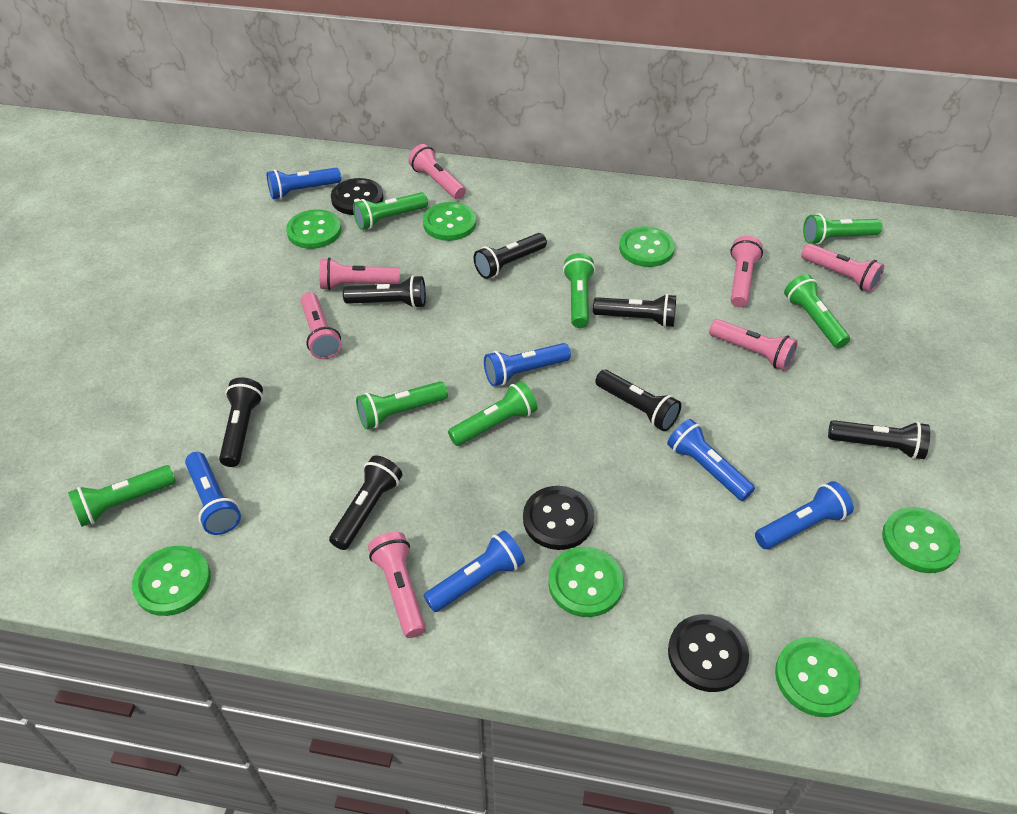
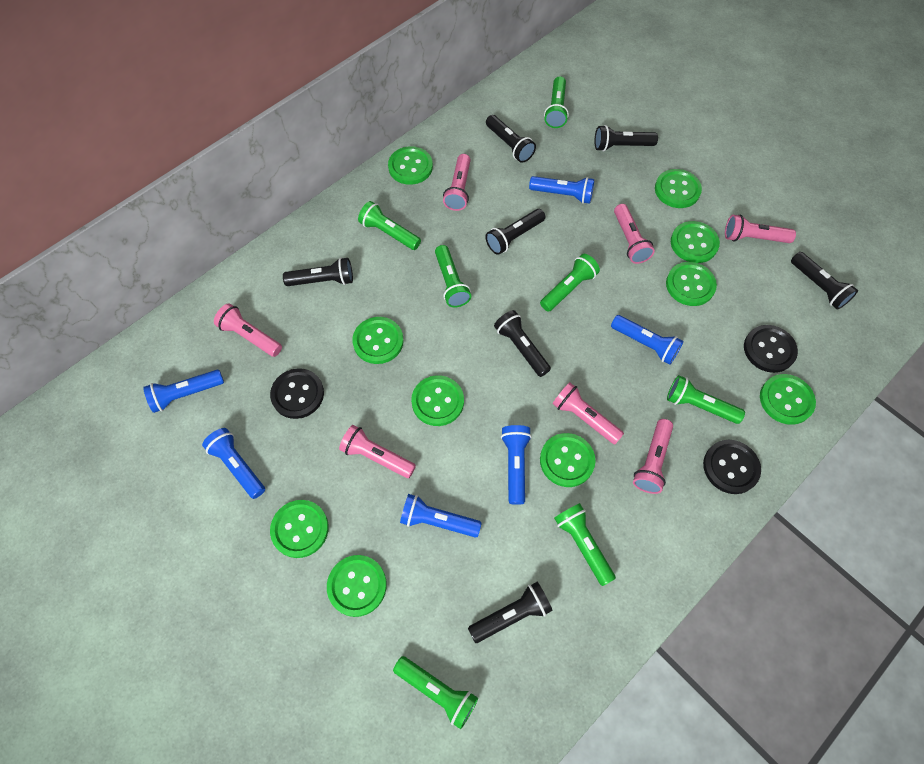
green button: [132,546,211,616] [286,209,341,249] [423,202,476,241] [548,547,624,617] [619,226,675,267] [775,637,860,717] [882,507,960,573] = 7 -> [270,500,329,558] [327,555,387,617] [352,317,403,364] [388,146,433,185] [411,375,464,426] [540,433,596,487] [655,169,702,208] [666,262,717,306] [671,221,720,263] [760,374,816,425] = 10

